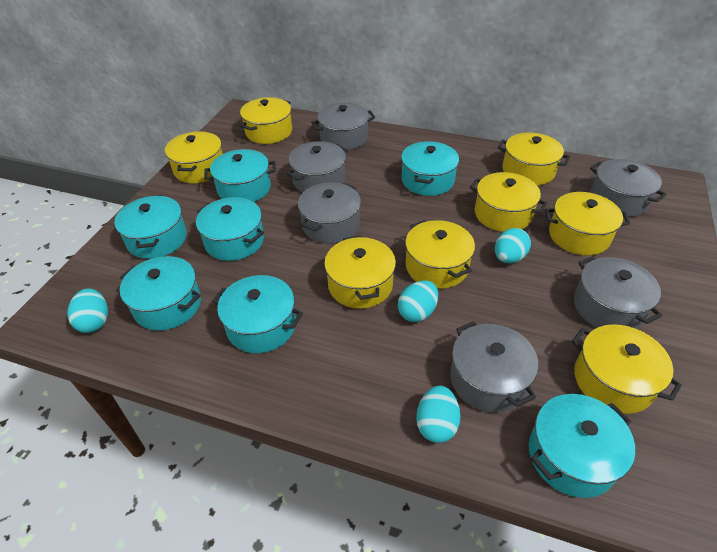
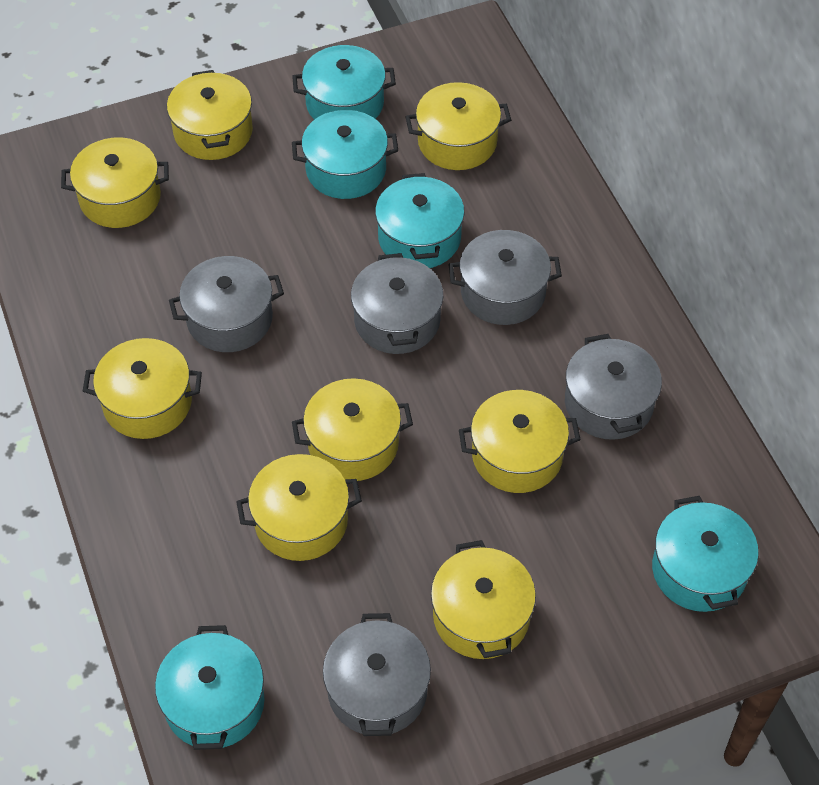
grey pot: [286,141,347,192] [298,182,361,244] [311,103,375,150] [450,321,538,413] [574,256,662,329] [590,159,667,217] = 6 -> [169,256,284,352] [323,613,431,736] [351,253,443,354] [448,230,562,325] [565,334,662,440] = 5
turquoise egg: [67,288,108,333] [398,281,438,322] [416,385,460,443] [495,228,531,263] = 4 -> none = 0
turquoise pot: [114,195,187,259] [120,256,201,331] [196,197,264,261] [204,149,276,202] [212,275,303,353] [401,141,459,196] [529,394,635,498] = 7 -> [155,625,265,750] [292,45,396,120] [292,110,398,199] [375,173,464,268] [652,496,759,612] = 5

